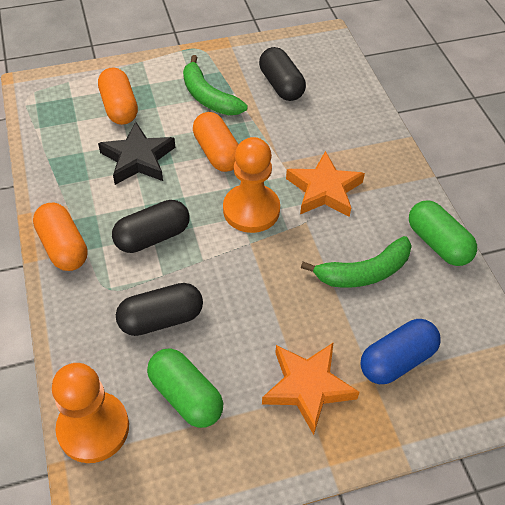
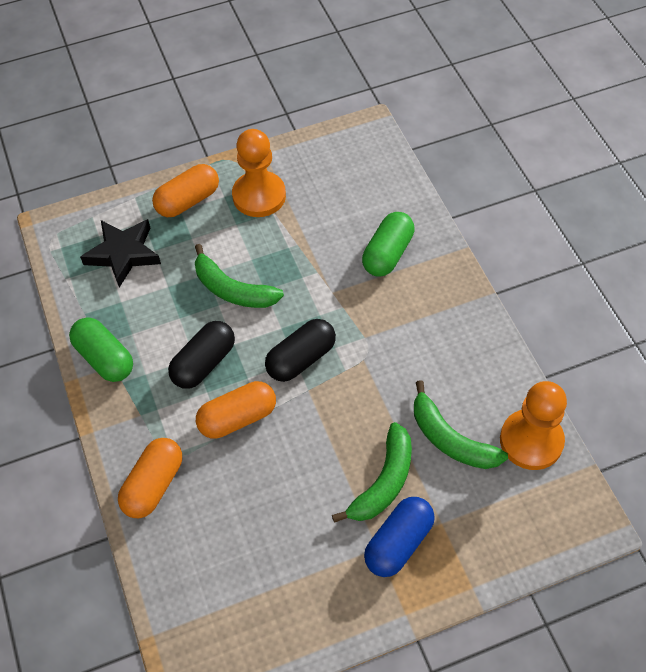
black capsule: [112,200,189,253] [116,283,203,336] [259,47,306,101] = 3 -> [168,321,235,389] [265,319,336,382] = 2
green banana: [183,55,247,115] [301,236,412,288] = 2 -> [195,244,284,308] [332,422,412,523] [414,380,508,469] = 3
orange star: [262,342,360,435] [286,151,365,217] = 2 -> none = 0

